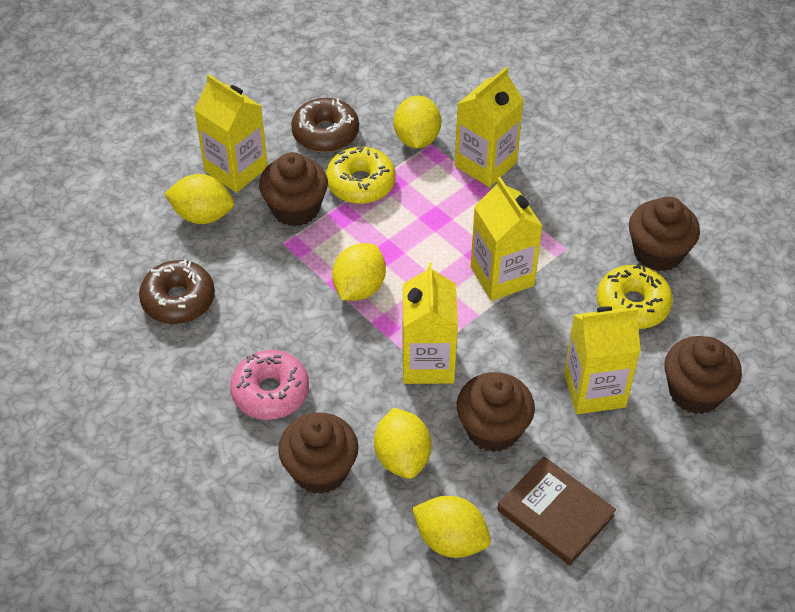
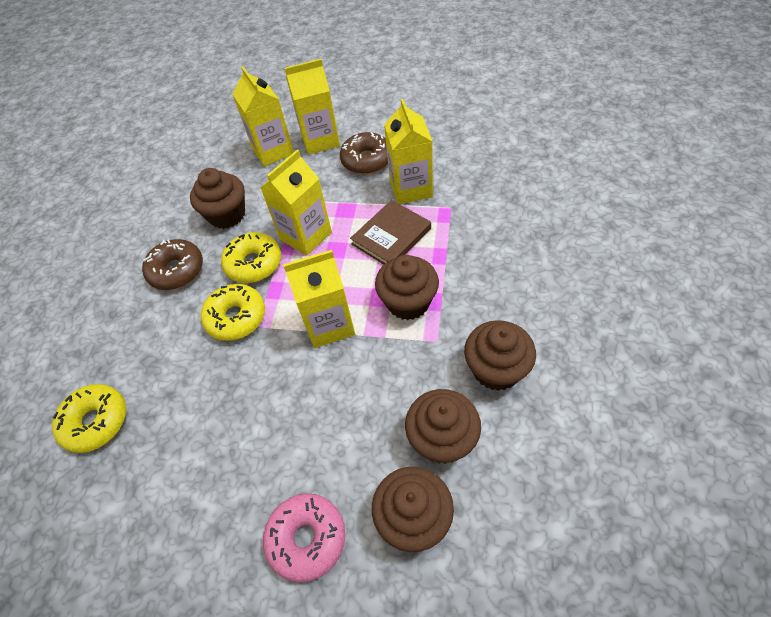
yellow donut: [326,147,396,204] [597,264,673,329] = 2 -> [52,384,126,453] [201,284,265,341] [221,232,281,283] = 3
yellow lemon: [164,174,234,224] [332,243,386,301] [374,408,431,479] [394,96,441,148] [412,496,491,558] = 5 -> none = 0

